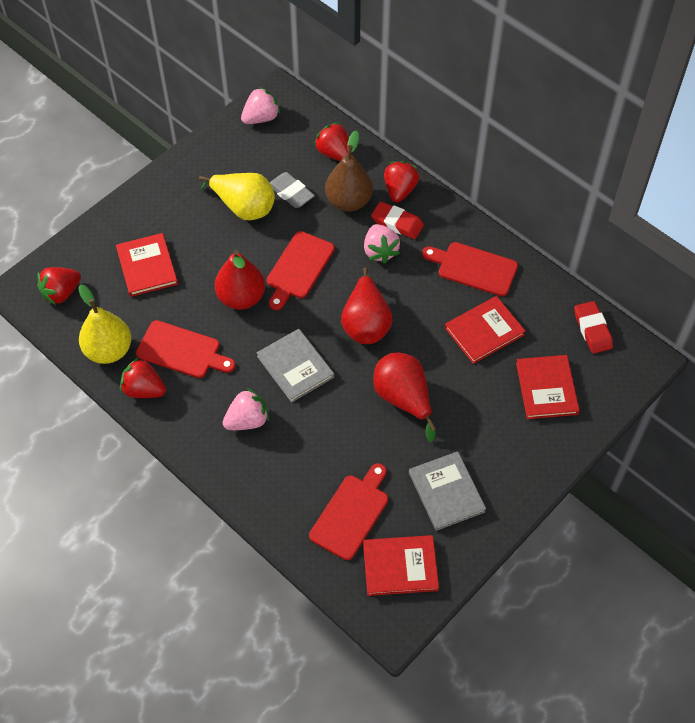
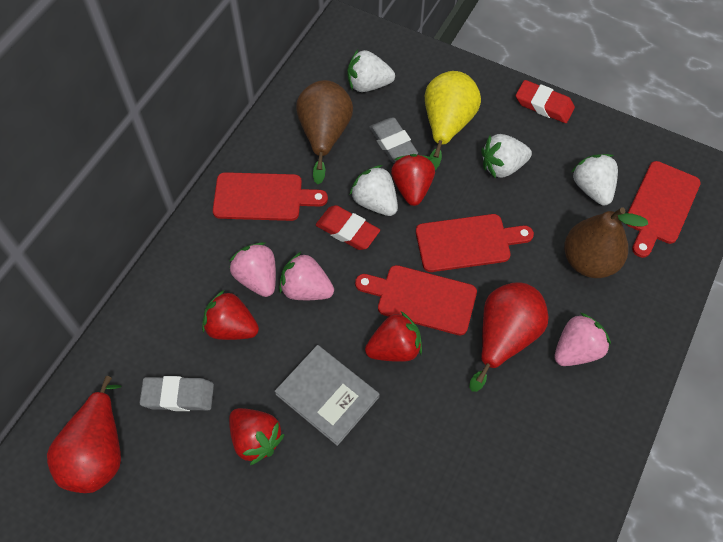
brown pear: [325,130,373,211] = 1 -> [296,80,353,184] [564,207,648,278] = 2
grey book: [257,329,334,403] [409,451,486,531] = 2 -> [275,345,380,446] = 1
grey eraser: [269,172,315,208] = 1 -> [140,376,214,411] [369,117,418,163] = 2
red book: [116,233,178,297] [363,535,439,596] [445,296,526,364] [516,355,580,419] = 4 -> none = 0
red pear: [215,250,265,310] [341,267,393,344] [373,352,437,442] = 3 -> [47,376,122,493] [469,282,548,392] = 2
white strawberry: none = 0 -> [348,50,395,92] [350,165,398,216] [481,134,532,179] [571,154,618,206] = 4
yellow pear: [78,284,131,364] [199,173,275,220] = 2 -> [425,71,481,170] = 1

